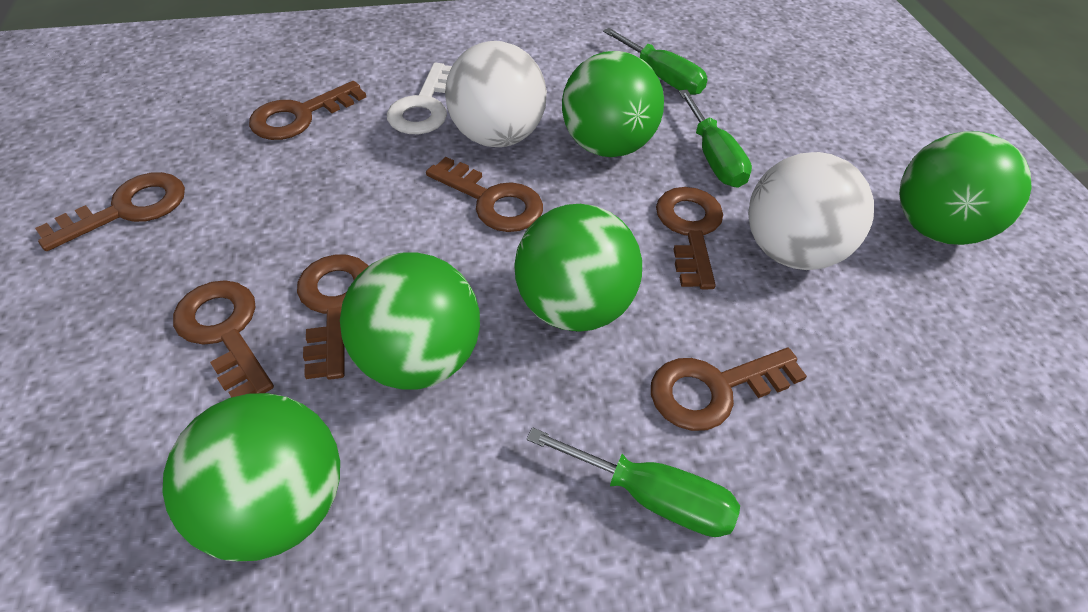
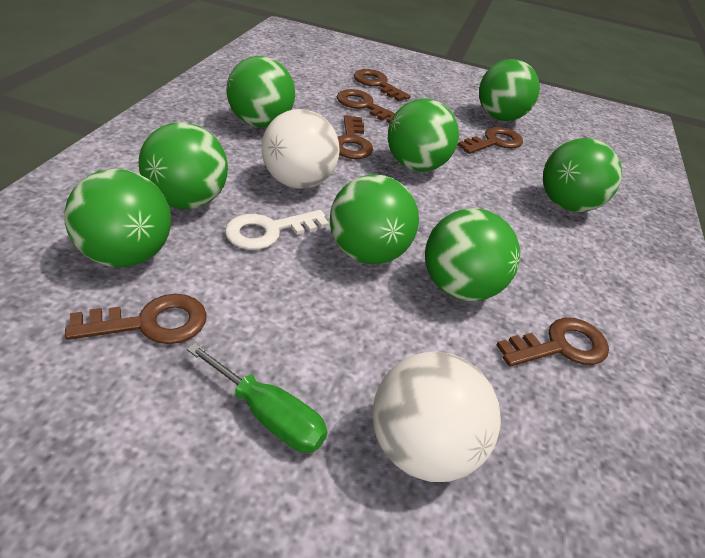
brown key: [35,172,185,251] [173,280,274,398] [249,81,366,140] [297,254,369,380] [426,157,543,232] [651,348,807,431] [656,187,723,289] = 7 -> [65,294,207,344] [337,89,395,123] [338,115,373,159] [354,69,411,101] [458,127,523,154] [497,317,609,367] = 6
green ball: [162,393,340,561] [340,252,480,390] [514,204,642,332] [562,51,664,157] [899,131,1032,245] = 5 -> [64,169,171,268] [139,122,228,209] [226,56,295,127] [330,175,419,264] [388,98,459,172] [425,208,520,301] [479,59,540,121] [543,138,622,212] = 8
green screwdriver: [527,427,740,537] [603,28,708,95] [679,90,752,188] = 3 -> [187,343,327,453] = 1

